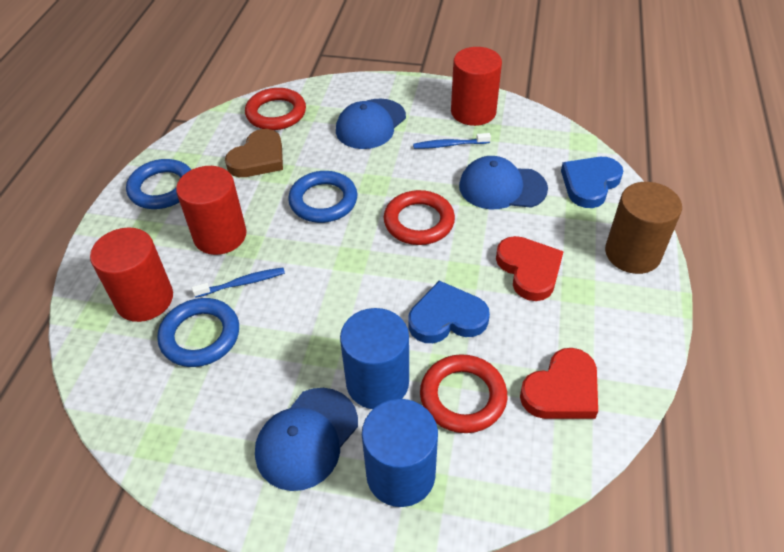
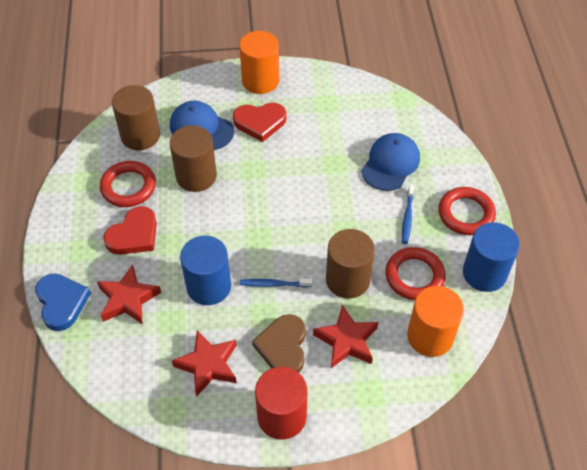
blue cap: [255,388,358,491] [336,99,406,149] [459,156,548,209] = 3 -> [170,101,234,150] [361,133,420,191] = 2
blue heart: [409,281,490,343] [561,157,623,208] = 2 -> [35,273,91,331] = 1
blue ring: [126,159,191,209] [157,298,239,367] [288,171,357,223] = 3 -> none = 0
brown cylinder: [605,182,682,274] = 1 -> [112,85,160,150] [170,125,217,192] [326,229,375,299] = 3
orange cylinder: none = 0 -> [239,31,279,94] [407,286,464,357] = 2
red cylinder: [90,228,173,322] [176,166,247,255] [451,47,502,126] = 3 -> [255,367,307,439] = 1
red star: none = 0 -> [97,265,161,325] [172,330,237,396] [313,305,378,368] = 3

